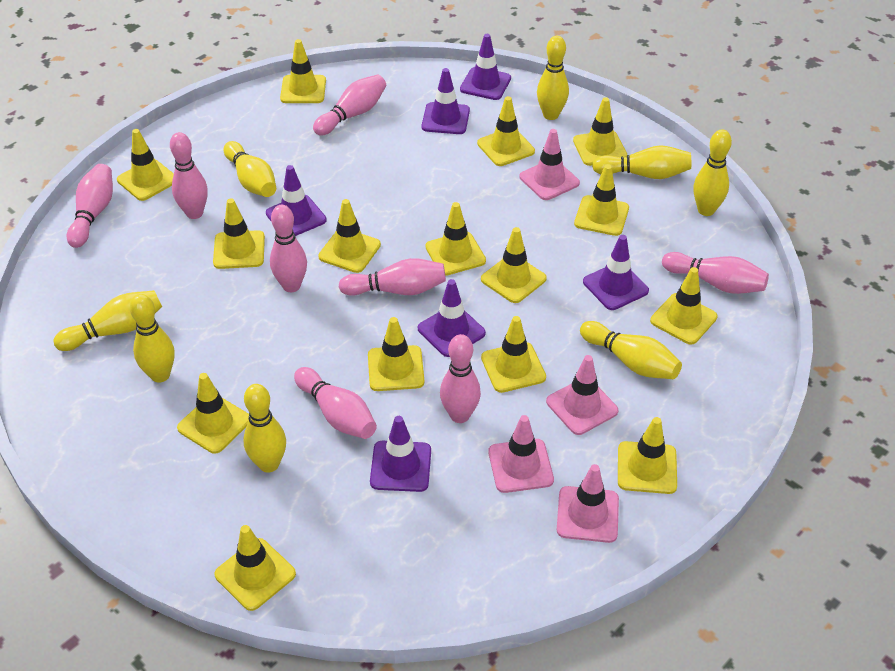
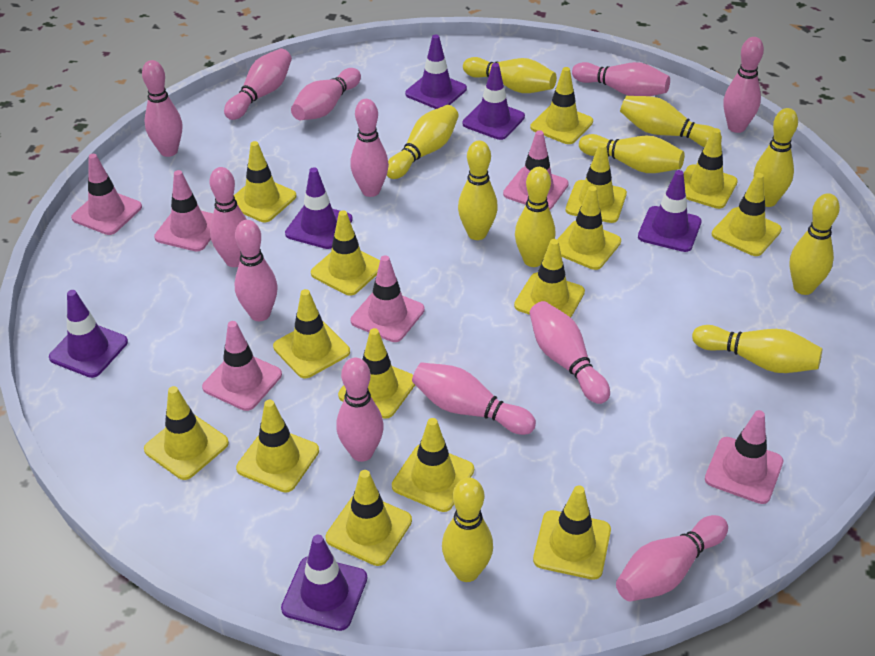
pink bowling pin: [67,164,113,248] [170,132,208,219] [270,205,307,292] [294,367,377,439] [313,74,386,136] [339,258,446,296] [440,334,481,423] [662,252,769,294] = 8 -> [142,60,182,157] [210,167,247,267] [224,48,292,120] [235,220,277,321] [291,68,361,120] [336,358,384,462] [350,99,389,197] [412,362,536,435] [529,301,610,404] [572,62,670,96] [616,515,728,601] [724,37,764,133] = 12
pink traffic cone: [488,415,554,493] [519,129,580,200] [546,355,619,435] [557,464,619,543] = 4 -> [71,154,142,235] [154,170,213,251] [202,321,282,411] [351,255,425,342] [503,130,569,210] [705,410,783,504] = 6
yellow bowling pin: [54,290,162,351] [129,294,175,383] [224,141,276,197] [244,384,286,473] [537,36,569,120] [580,321,682,379] [592,145,691,179] [693,129,732,216] = 8 -> [387,105,459,179] [442,477,493,582] [458,141,498,240] [463,57,557,93] [515,167,555,267] [579,134,685,173] [620,96,722,147] [692,325,822,373] [754,108,798,207] [789,193,840,295] = 10

